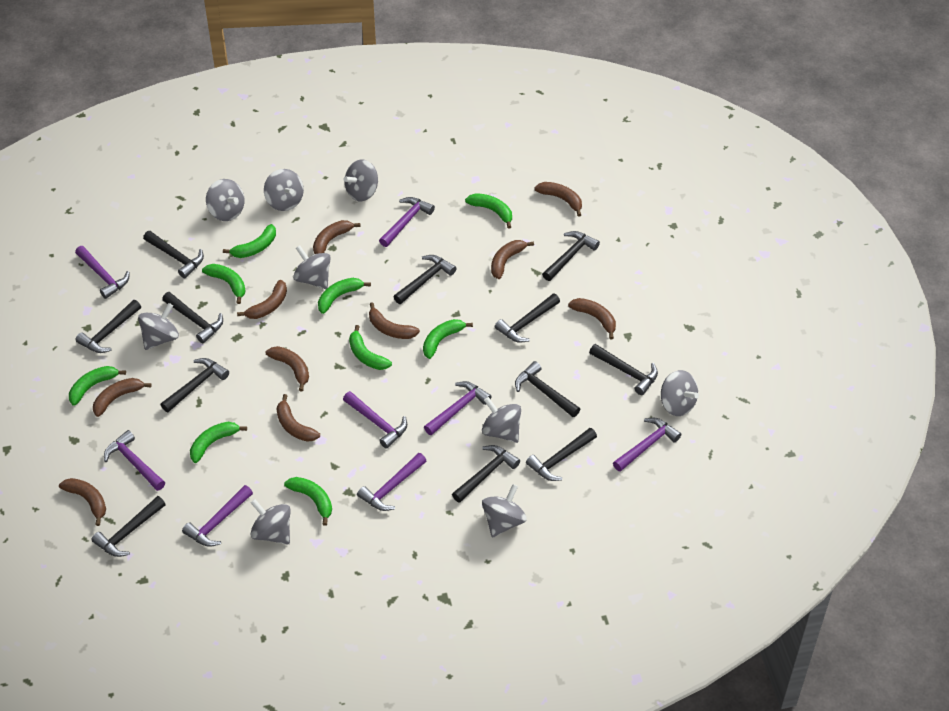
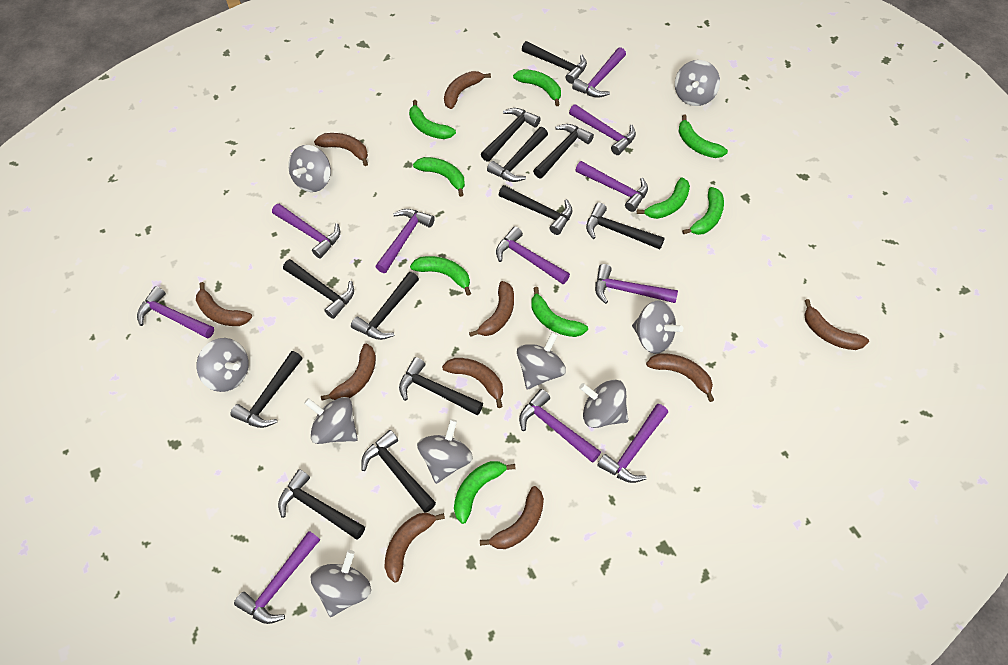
purple hammer: [75,246,129,299] [104,430,165,491] [182,485,253,547] [343,391,407,449] [357,453,426,511] [379,197,435,247] [424,381,492,435] [613,418,681,472] = 8 -> [137,286,214,339] [234,531,320,624] [272,204,340,259] [376,209,435,273] [496,226,570,284] [519,389,601,463] [569,104,636,155] [572,47,626,98] [575,161,648,212] [595,264,678,304] [597,404,668,483] = 11

